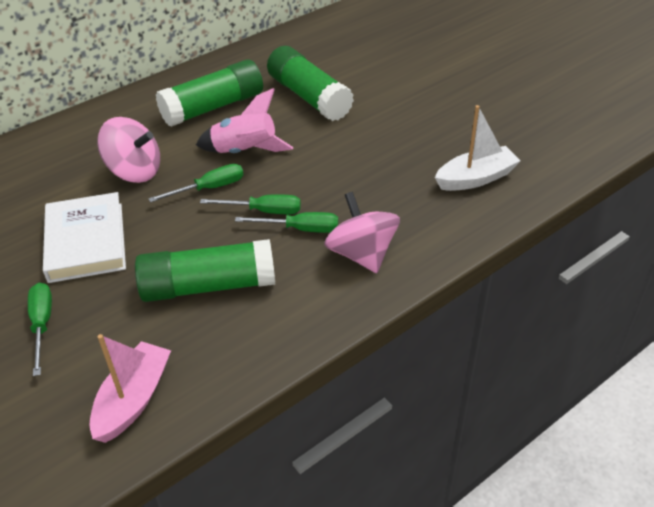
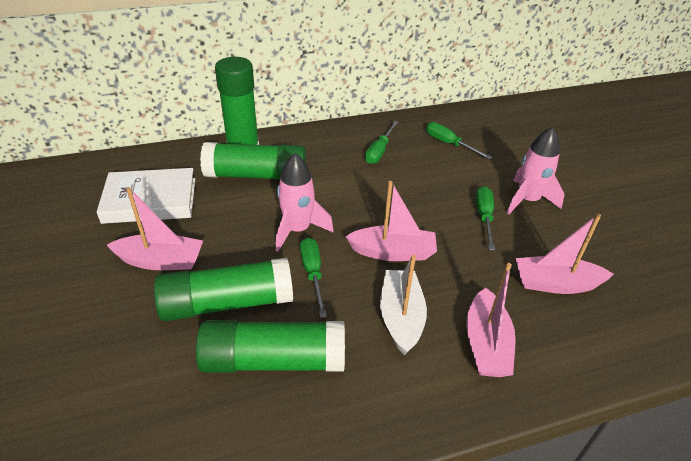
green glue stick: [135,239,275,302] [156,59,263,127] [267,46,354,121] = 3 -> [154,258,293,321] [196,320,345,373] [200,142,306,180] [215,57,259,145] = 4
pink boat: [89,334,171,443] = 1 -> [107,188,203,270] [345,181,437,261] [466,263,516,377] [516,214,614,294] = 4
pink rocket: [196,88,293,153] = 1 -> [276,153,334,252] [507,127,564,215] = 2
pink spinning top: [97,117,160,183] [324,192,400,273] = 2 -> none = 0

